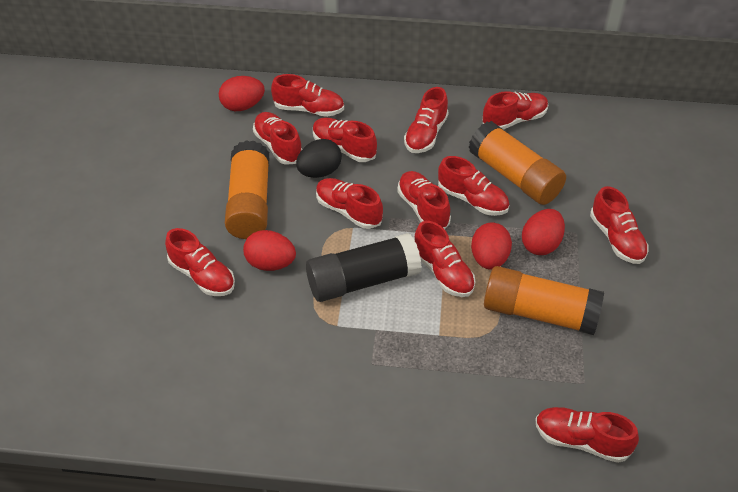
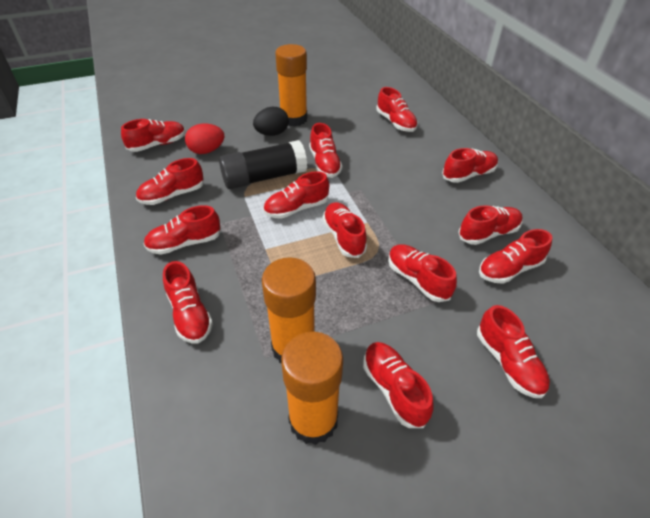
red egg: [219,76,265,111] [243,230,296,271] [471,223,512,269] [522,209,565,255] = 4 -> [185,123,224,154] = 1
red shoe: [165,228,235,296] [253,112,302,165] [271,74,344,117] [313,118,377,162] [316,178,383,229] [397,171,451,229] [404,87,449,153] [415,221,475,297] [438,156,509,216] [482,91,548,130] [535,407,639,463] [590,186,649,264] = 12 -> [121,119,185,152] [136,158,204,205] [144,205,221,255] [163,261,213,343] [263,171,329,219] [309,123,343,178] [322,202,367,258] [363,342,434,428] [376,87,418,132] [388,244,457,302] [442,148,498,183] [459,205,523,245] [477,305,550,398] [479,229,552,284] = 14

